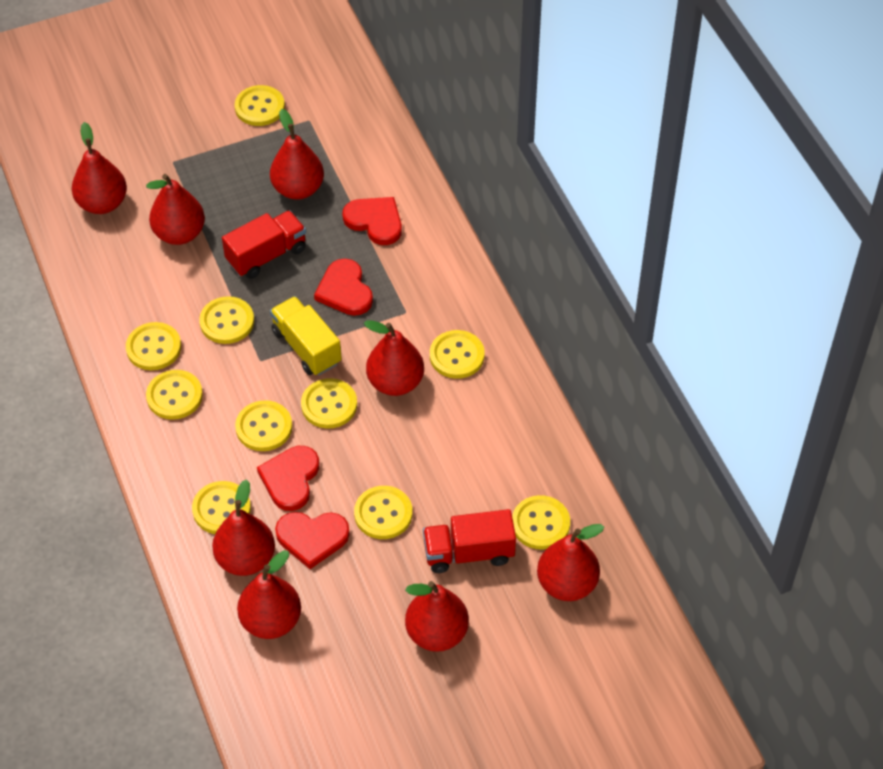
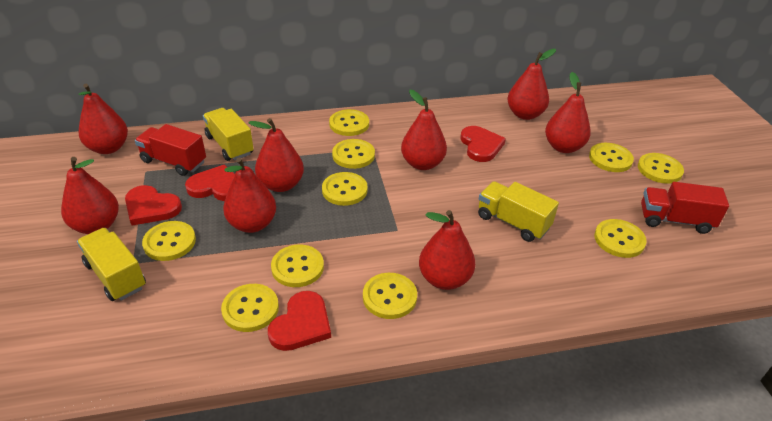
yellow truck: [270,296,342,376] = 1 -> [77,228,146,301] [203,108,254,161] [478,181,559,242] = 3

